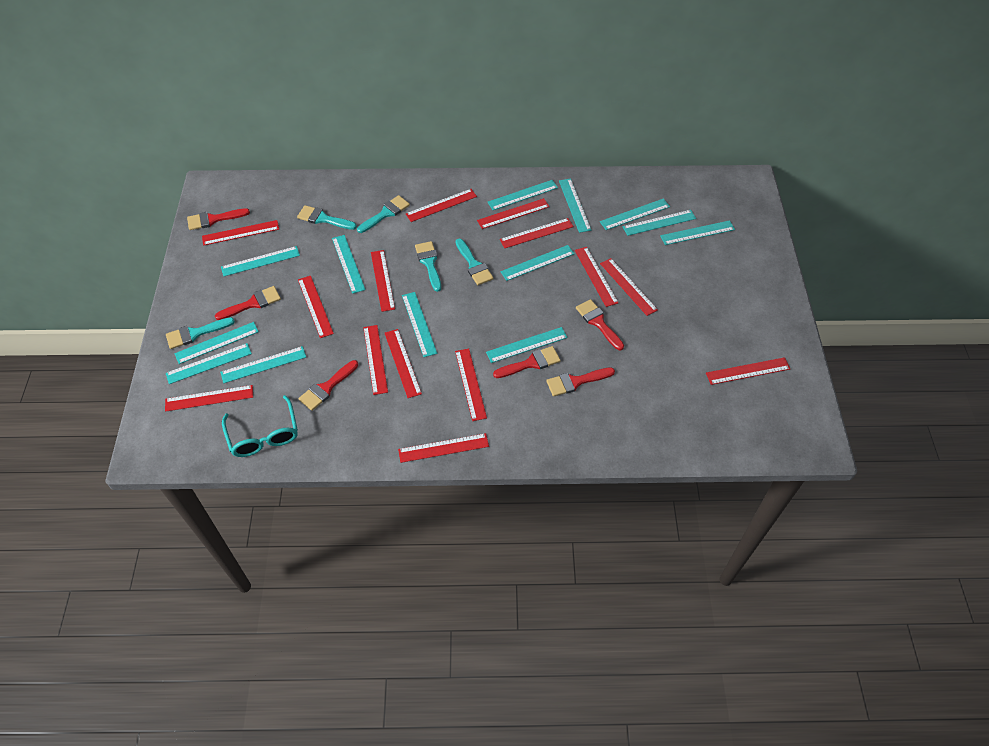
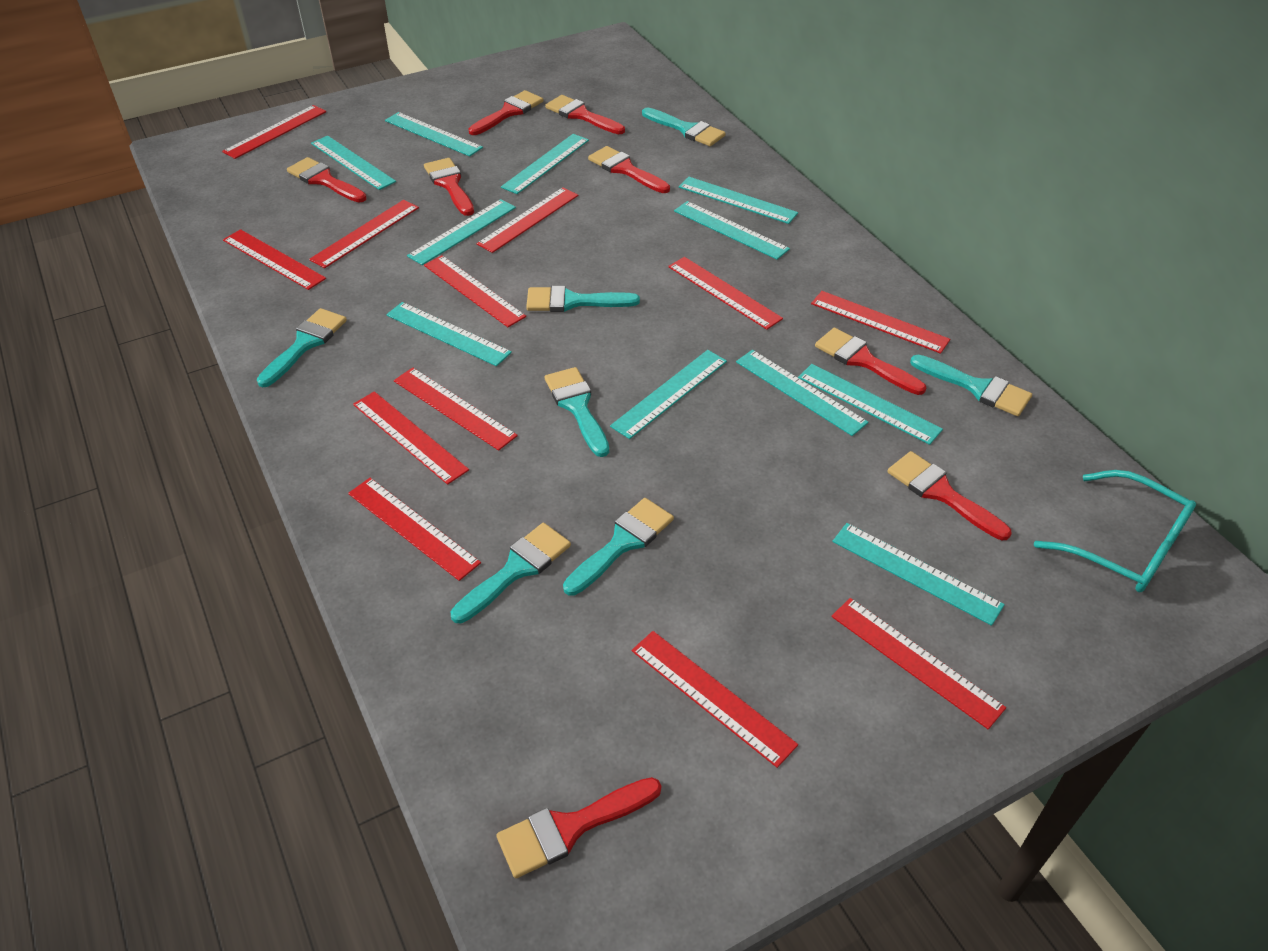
red brush: [187,208,250,230] [215,286,281,320] [299,360,358,411] [493,346,561,378] [546,367,615,397] [576,299,624,350] = 6 -> [287,157,367,202] [424,158,474,216] [468,90,543,135] [496,777,661,878] [545,95,625,134] [588,146,670,193] [815,328,926,395] [888,451,1012,540] = 8
red ruler: [165,385,253,412] [202,220,279,246] [298,276,334,338] [363,325,388,395] [371,250,395,312] [385,329,422,398] [398,433,489,463] [406,189,477,222] [455,349,487,421] [477,198,549,229] [500,218,574,248] [575,247,618,307] [600,258,658,316] [706,357,791,385] = 14 -> [222,105,326,159] [223,229,326,290] [309,200,419,268] [348,478,481,581] [353,391,469,485] [394,367,518,451] [424,255,526,327] [477,187,579,253] [632,631,798,768] [668,257,783,330] [811,291,950,354] [831,598,1006,729] = 12
turquoise brush: [166,317,235,349] [297,205,357,230] [357,195,410,233] [415,241,441,292] [455,239,494,285] = 5 -> [257,308,347,387] [451,523,571,623] [526,286,640,312] [545,367,609,457] [563,498,674,596] [642,107,726,146] [910,354,1032,416] = 7
turquoise ruler: [166,343,252,384] [175,322,259,364] [220,346,306,383] [221,246,300,277] [332,235,366,294] [402,292,437,357] [486,327,568,363] [487,180,558,210] [500,245,574,281] [559,179,591,233] [600,198,670,230] [623,210,696,236] [660,220,735,245] = 13 -> [311,136,396,190] [385,112,483,157] [386,302,512,366] [407,199,516,265] [501,134,589,194] [610,350,727,439] [674,201,790,259] [679,177,798,224] [736,350,869,436] [798,364,943,445] [832,523,1005,626] = 11

